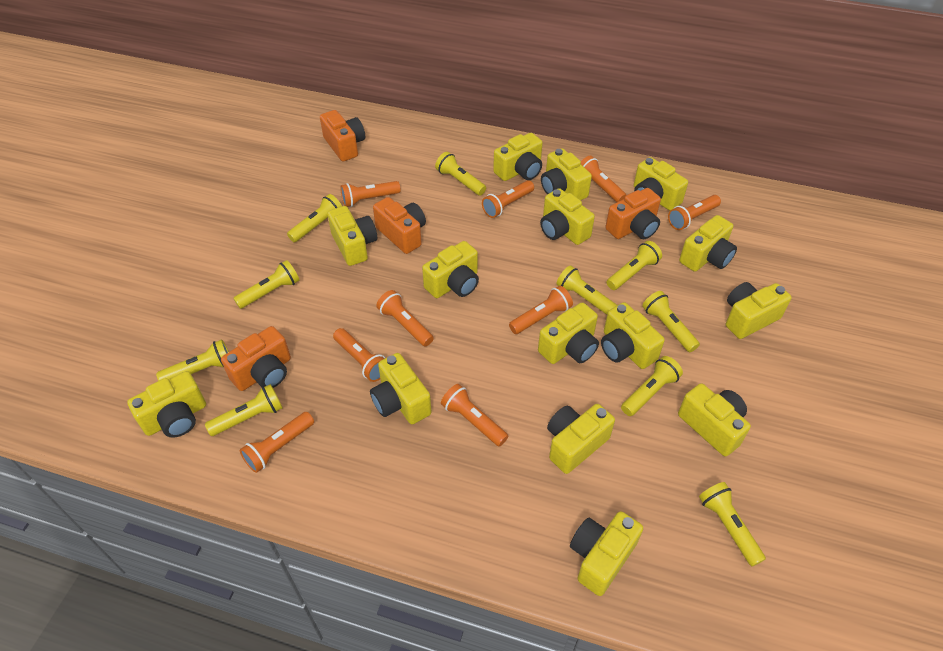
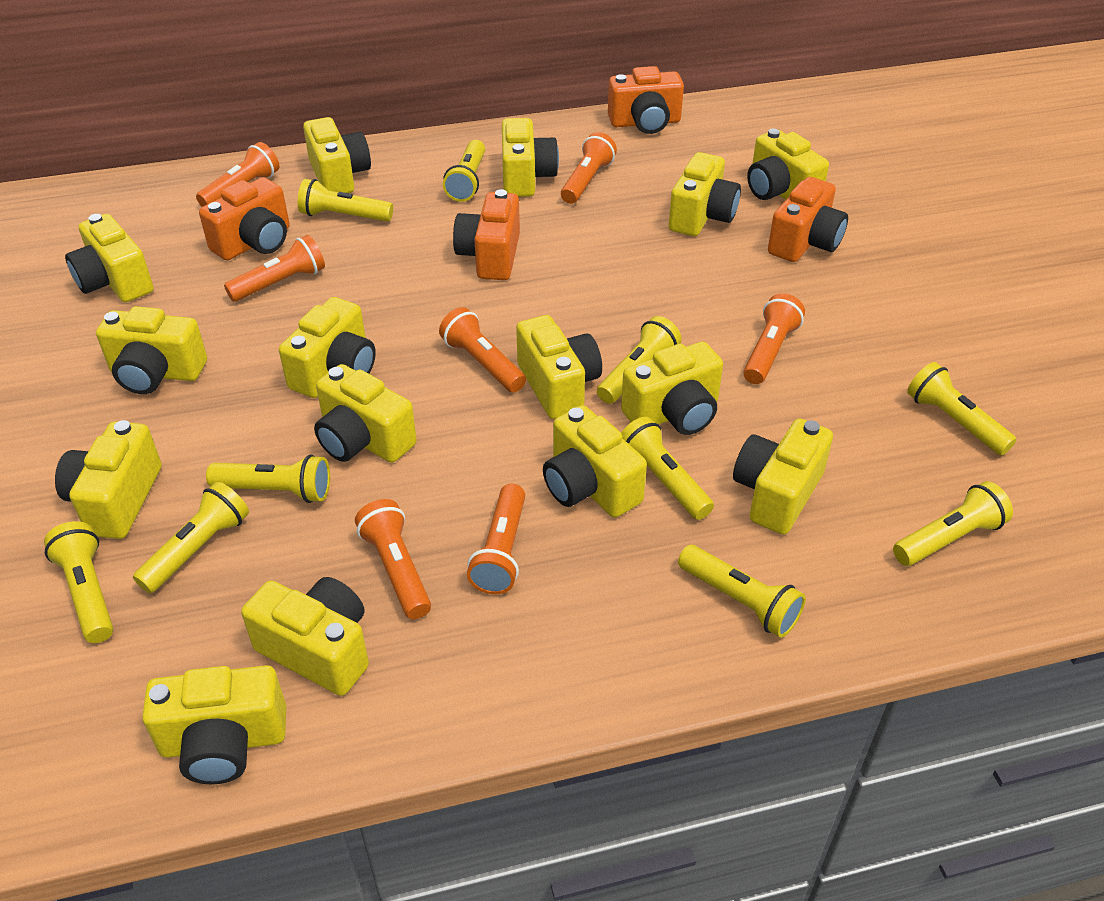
orange flashlight: [240,412,314,473] [333,328,385,382] [340,181,401,207] [376,290,434,347] [441,384,508,447] [482,180,534,218] [509,286,573,334] [581,156,626,202] [668,195,721,230] = 9 -> [196,142,279,207] [224,235,325,302] [355,499,431,619] [439,307,526,392] [467,484,525,595] [561,132,617,204] [743,293,805,384] = 7

